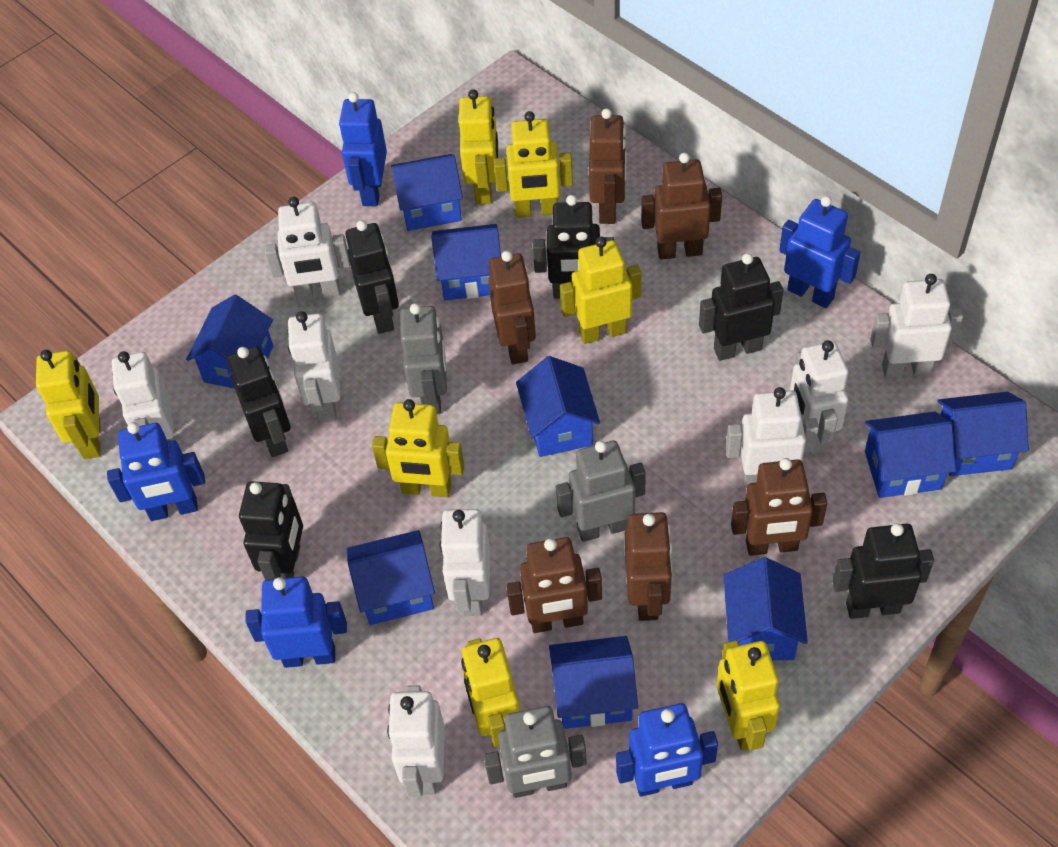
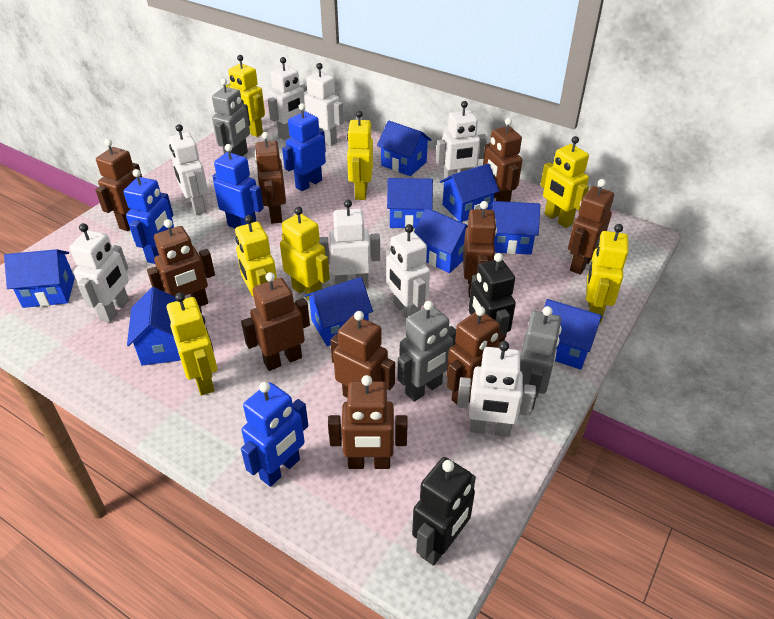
black robot: [227,346,291,457] [239,481,303,580] [345,220,399,334] [533,195,614,299] [699,253,783,361] [832,523,934,619] = 6 -> [412,457,476,566] [469,253,516,338] = 2
blue robot: [107,422,205,521] [245,577,347,668] [339,92,387,206] [616,703,718,797] [779,196,860,308] = 5 -> [123,169,174,264] [213,144,264,228] [241,382,308,487] [282,103,326,191] = 4
brown robot: [488,251,536,364] [506,537,602,633] [589,108,626,224] [625,512,672,621] [641,153,722,260] [731,458,827,556] = 6 -> [95,139,142,231] [147,219,215,307] [241,272,310,371] [255,132,286,224] [328,375,408,469] [330,311,395,398] [447,306,505,404] [463,201,497,298] [483,118,522,202] [568,179,614,275] = 10

